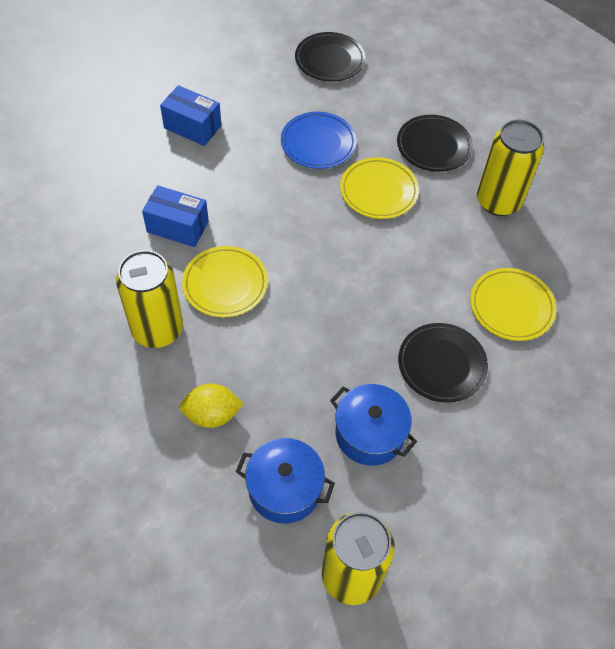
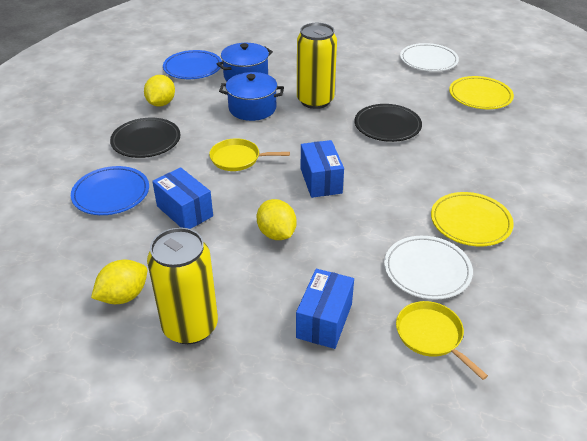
black plate: [295,32,366,81] [397,115,473,172] [398,323,488,403] = 3 -> [110,118,181,158] [355,104,422,142] = 2
blue box: [142,185,209,247] [160,85,222,146] = 2 -> [152,167,213,229] [296,269,354,349] [301,140,344,198] = 3
blue plate: [281,112,357,169] = 1 -> [71,166,149,215] [163,50,222,79] = 2
white plate: none = 0 -> [384,236,473,300] [400,43,459,72] = 2
yellow can: [116,250,183,348] [322,512,395,605] [477,119,544,216] = 3 -> [147,227,218,344] [297,23,337,109] = 2
yellow lemon: [179,383,244,428] = 1 -> [91,260,147,304] [144,75,175,107] [257,199,297,240] = 3
yellow pan: none = 0 -> [209,138,290,171] [396,301,488,380] = 2
yellow plate: [182,246,268,317] [340,157,419,219] [470,268,556,341] = 3 -> [431,192,514,246] [449,76,514,109] = 2

